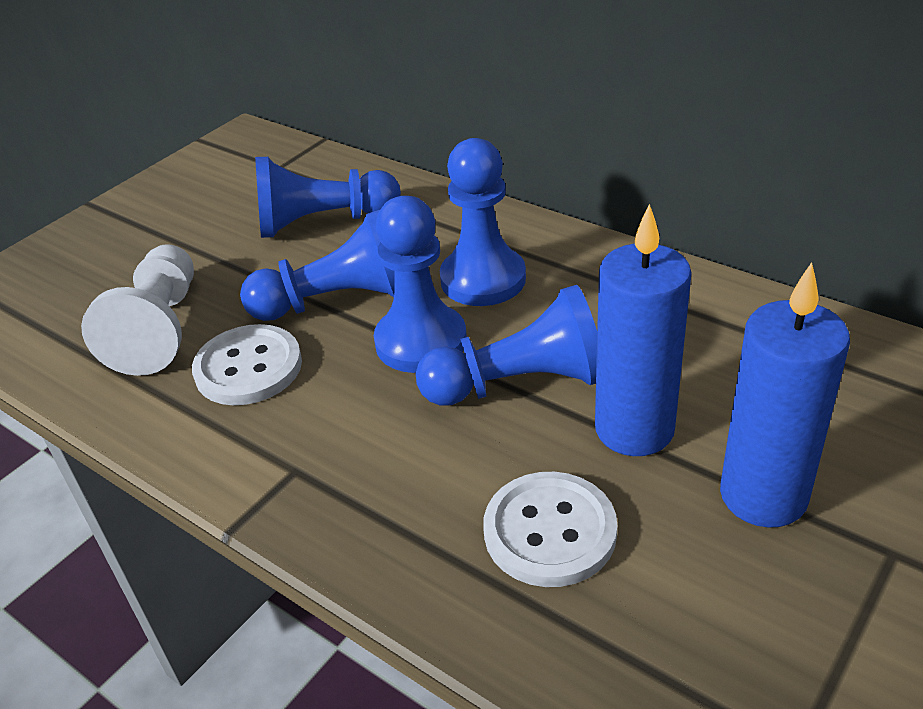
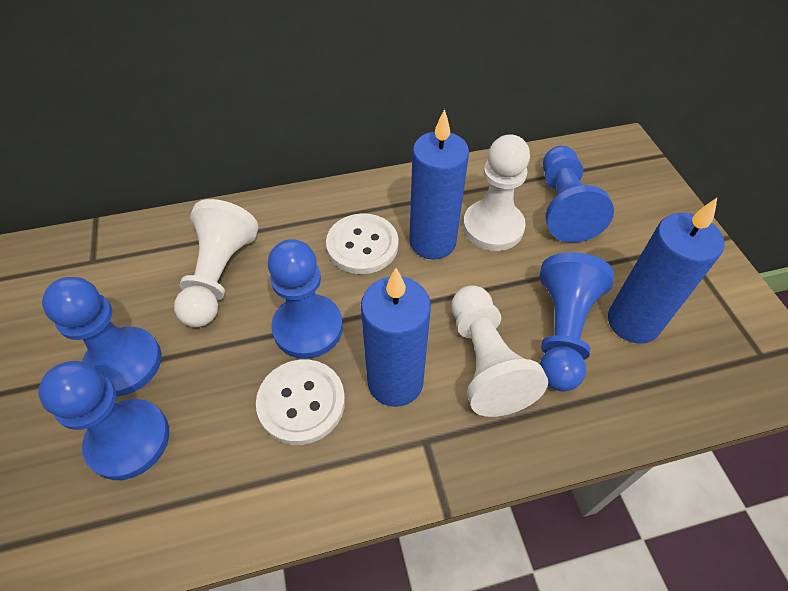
blue candle: [595,204,692,456] [720,262,850,528] = 2 -> [361,268,431,407] [409,109,469,260] [608,198,725,344] = 3
white pawn: [81,244,194,376] = 1 -> [174,199,258,327] [452,285,548,417] [463,135,530,251] = 3

